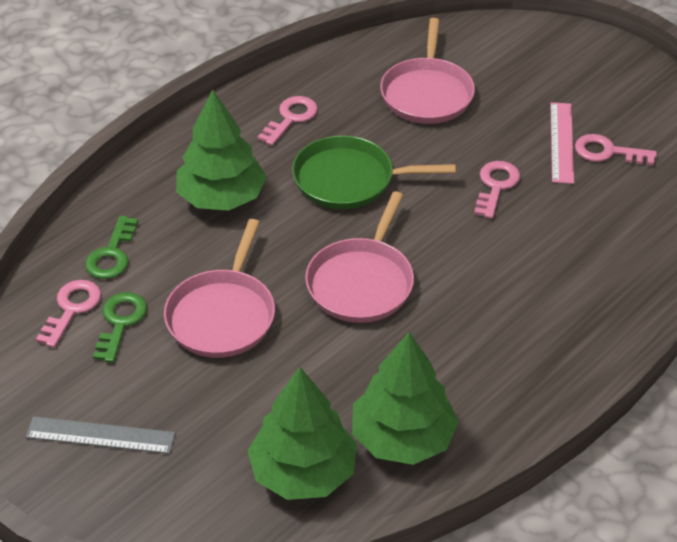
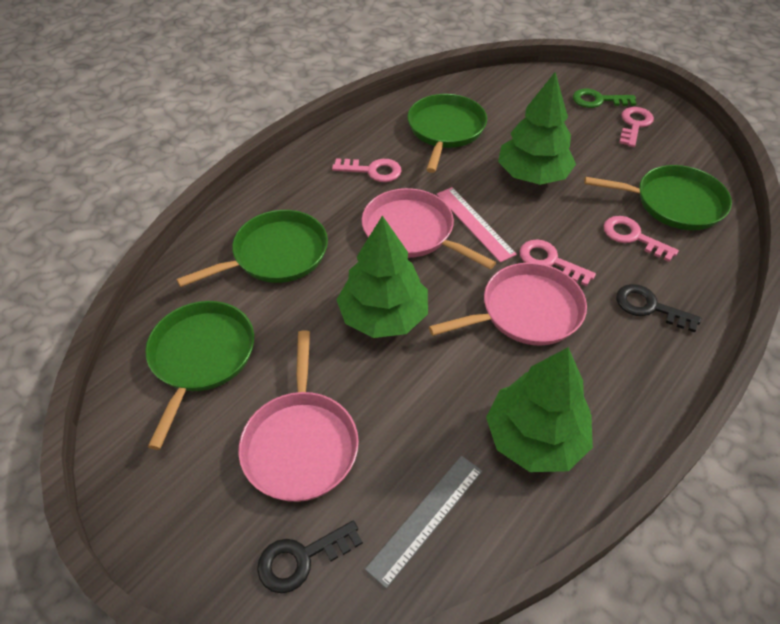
black key: none = 0 -> [257,520,363,593] [616,284,701,332] = 2
green key: [85,216,138,279] [93,292,147,363] = 2 -> [573,89,636,108] = 1
green pan: [292,136,456,209] = 1 -> [145,301,254,450] [176,210,328,287] [408,94,487,173] [584,165,732,230] = 4

